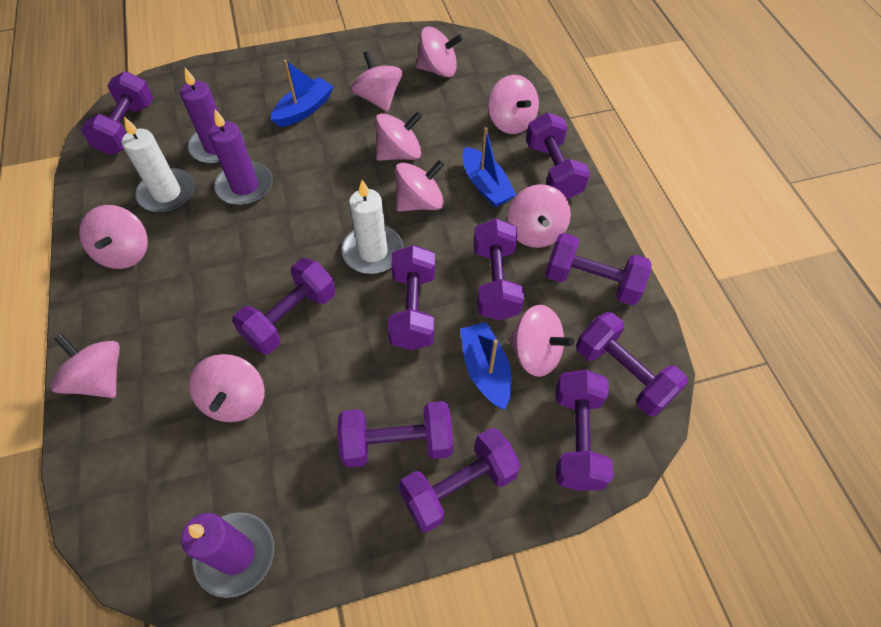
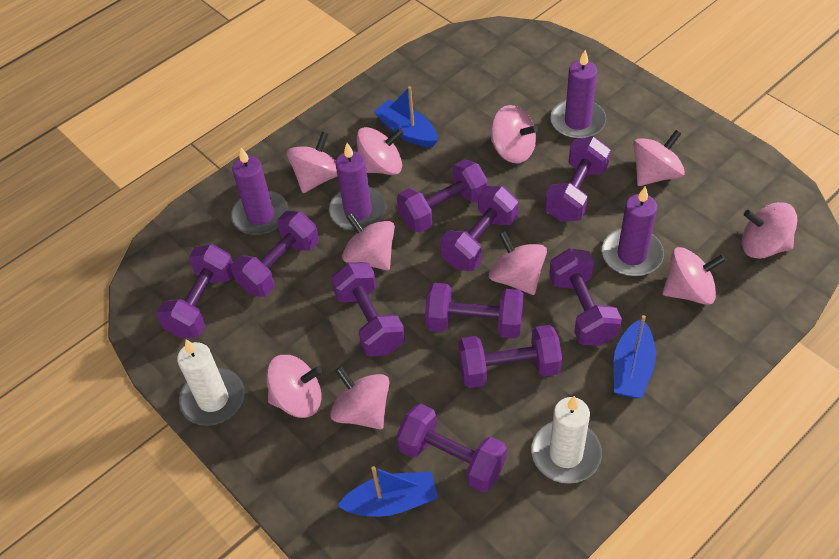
purple candle: [180,68,244,164] [181,512,274,598] [209,110,273,206] = 3 -> [231,148,289,236] [329,143,387,231] [550,50,606,139] [602,186,664,276] = 4

